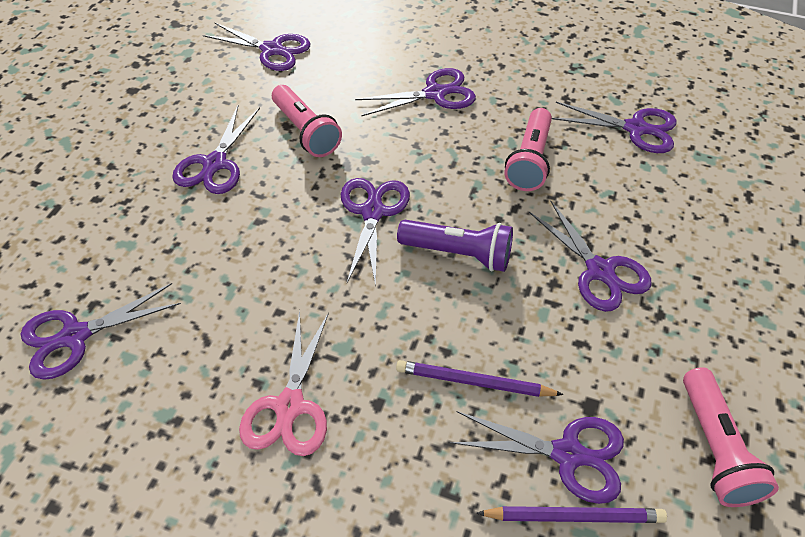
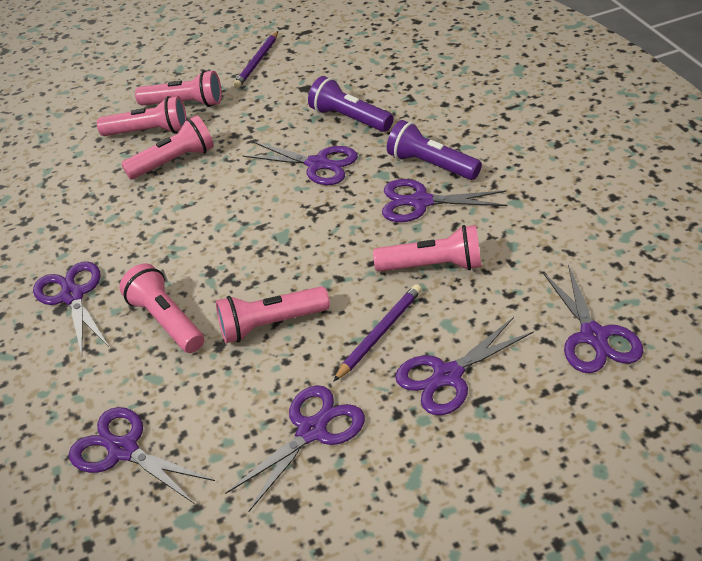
pink flashlight: [272,85,342,157] [504,108,552,191] [683,367,779,507] = 3 -> [97,96,187,136] [119,263,204,353] [121,115,214,180] [135,70,222,107] [216,286,330,343] [373,225,482,272] = 6
pink scissors: [239,311,329,456] = 1 -> none = 0
purple flashlight: [397,220,513,272] = 1 -> [308,76,393,132] [387,120,482,180] = 2
purple scissors: [21,283,181,380] [172,105,260,194] [203,22,310,71] [341,178,410,287] [355,68,476,116] [450,411,624,504] [529,201,652,312] [552,102,677,153] = 8 -> [33,261,109,356] [69,407,215,504] [225,385,365,512] [243,142,358,185] [382,179,507,222] [395,317,534,415] [543,264,643,373] = 7

